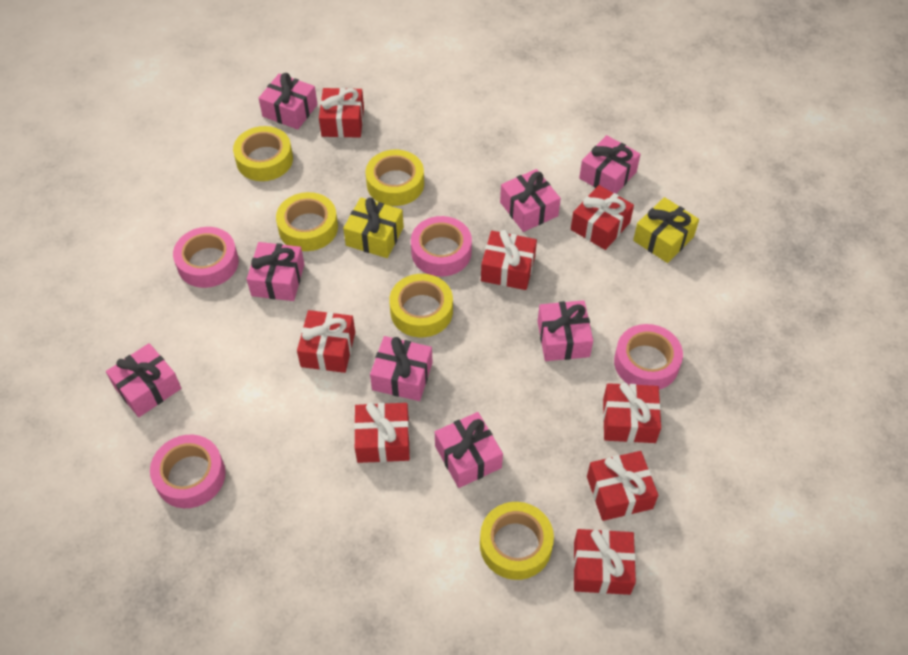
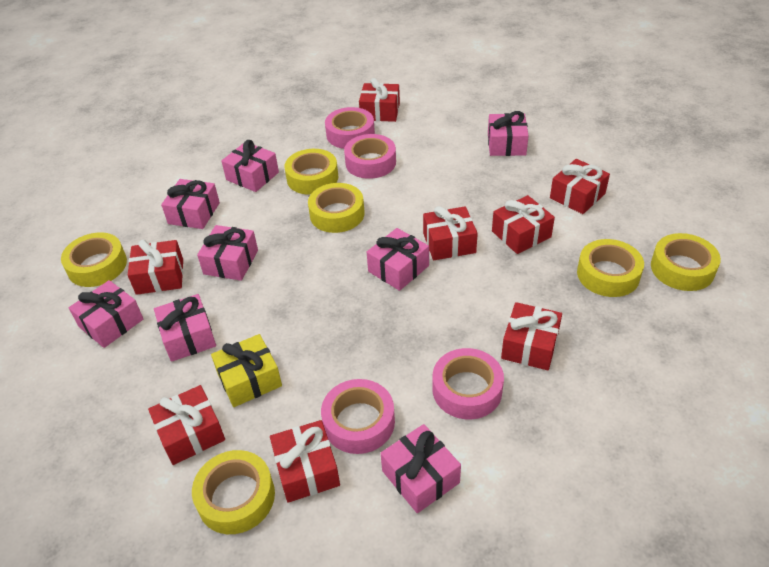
yellow gift: [343,197,404,258] [633,197,699,263] = 2 -> [211,334,282,407] = 1
yellow tape: [233,126,293,181] [276,192,338,251] [366,150,424,206] [389,274,453,337] [480,502,554,580] = 5 -> [61,232,127,287] [192,450,275,534] [285,149,338,195] [308,183,365,233] [577,239,644,297] [651,233,721,291] = 6

